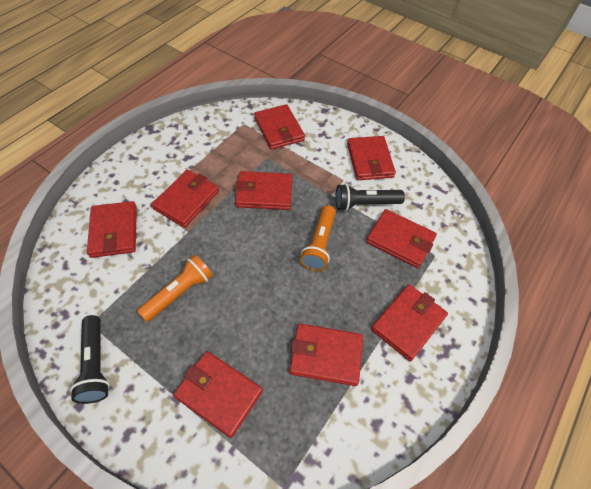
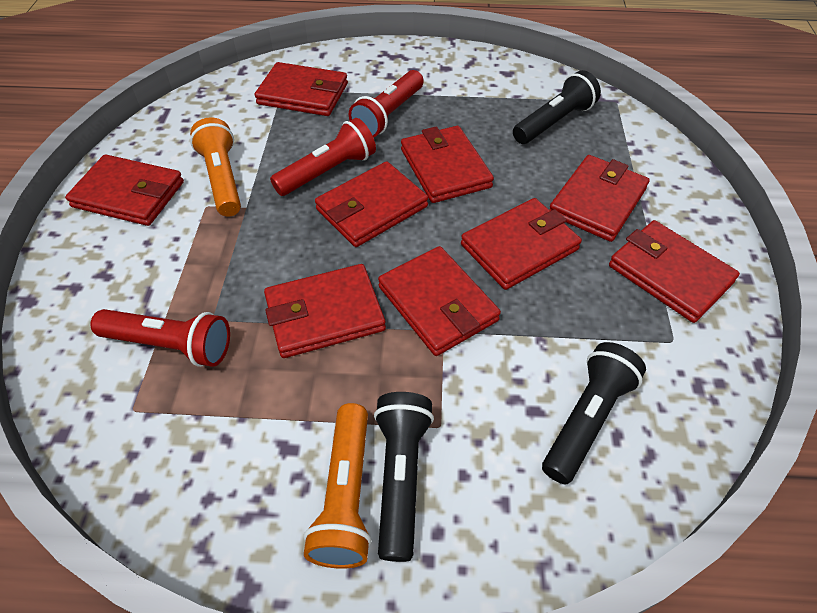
black flashlight: [70,315,110,404] [335,184,405,211] = 2 -> [374,392,434,562] [513,70,601,144] [542,342,646,484] = 3
red flashlight: none = 0 -> [90,309,230,367] [270,118,376,196] [349,70,424,138] = 3

